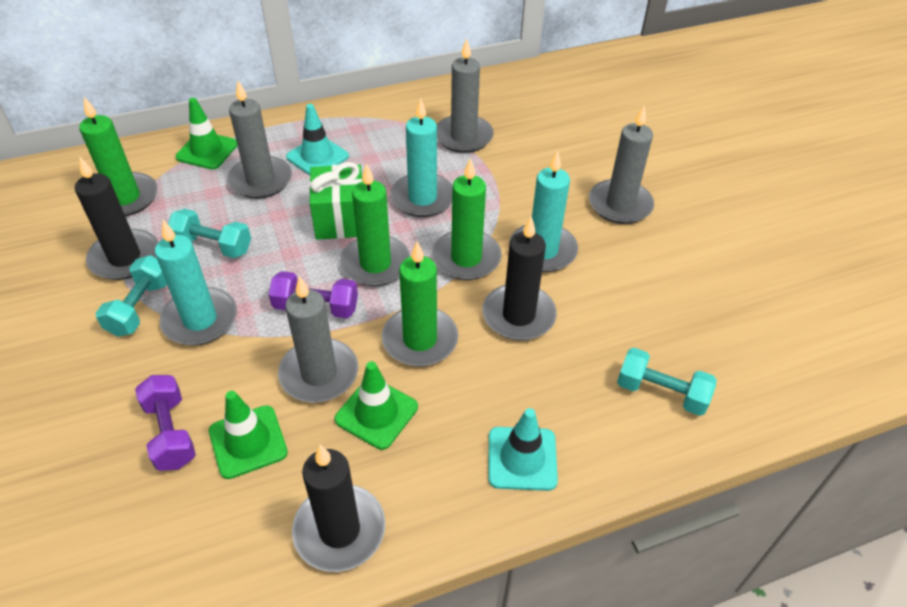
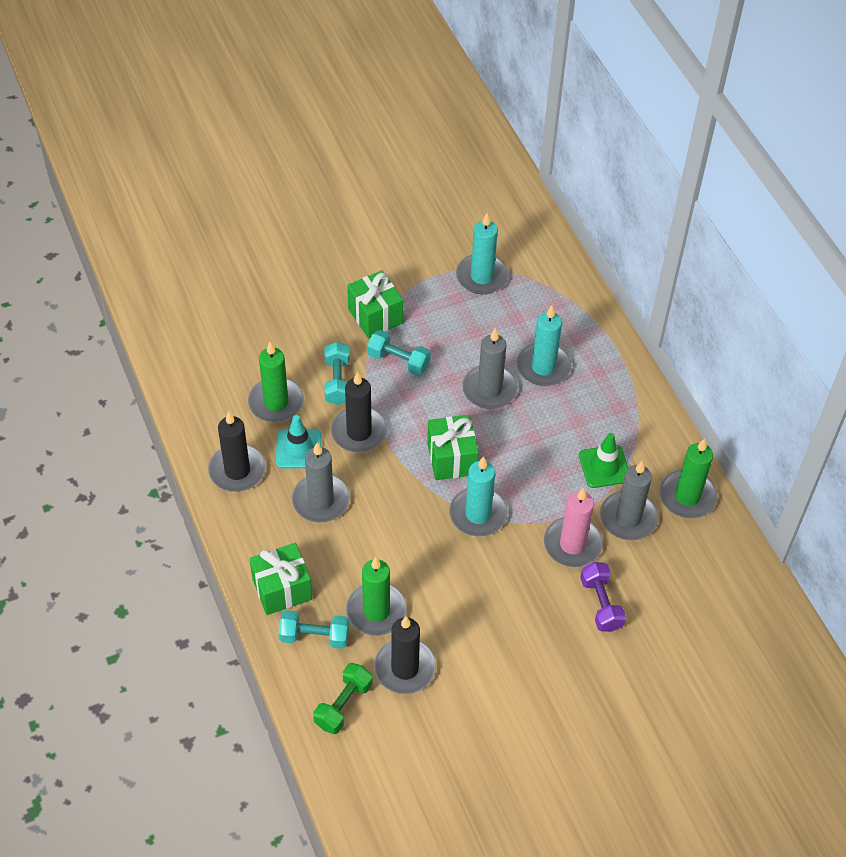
green candle: [79,97,157,216] [340,163,410,286] [382,241,458,367] [432,157,501,280] = 4 -> [248,342,304,422] [346,557,407,636] [659,438,717,518] = 3
green dumbbell: none = 0 -> [313,663,373,734] = 1
green gift: [309,162,362,240] = 1 -> [249,543,312,615] [347,270,403,338] [427,415,479,480] = 3
green traffic cone: [175,98,238,170] [209,391,288,479] [335,361,418,450] = 3 -> [579,433,628,488] = 1
grey candle: [227,81,292,199] [278,276,358,403] [437,39,494,153] [589,106,654,224] = 4 -> [292,443,350,523] [462,328,518,409] [600,461,658,540] = 3
pink candle: none = 0 -> [544,487,603,567] = 1
purple dumbbell: [135,375,196,471] [269,271,358,318] = 2 -> [580,562,626,632] = 1
turquoise traffic cone: [286,104,349,175] [488,408,558,491] = 2 -> [276,415,322,468] = 1

